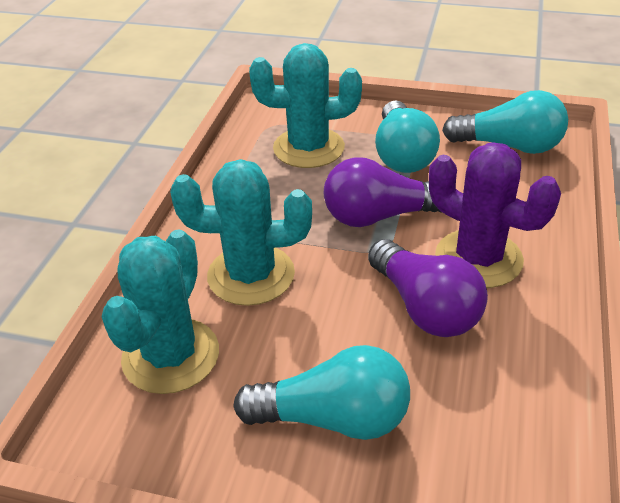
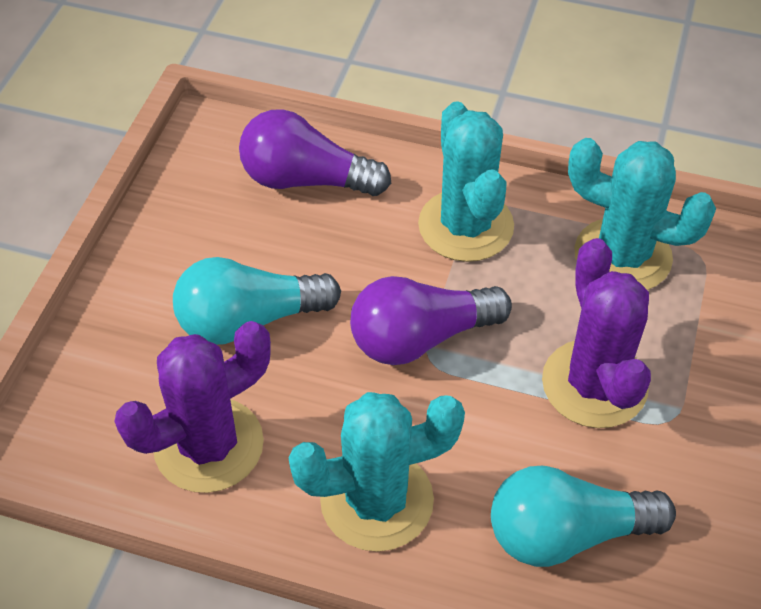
purple cactus: [429,142,561,288] = 1 -> [114,321,271,493] [542,238,651,428] = 2
turquoise light bulb: [233,345,410,440] [375,100,440,173] [442,90,568,154] = 3 -> [173,257,341,345] [491,466,676,567] = 2

